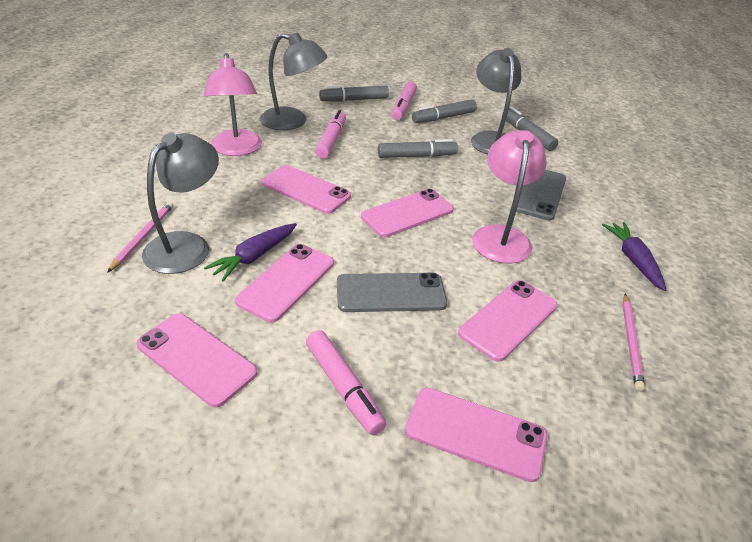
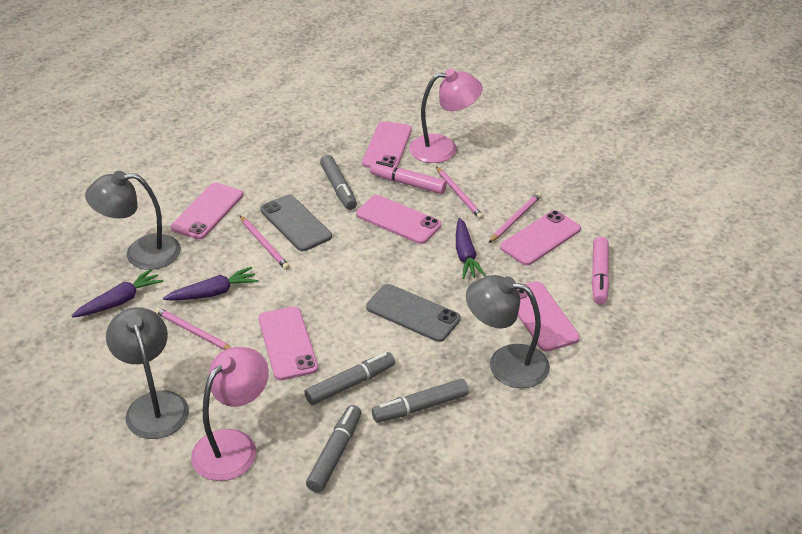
pink marker: [306,330,386,435] [315,110,346,158] [392,81,417,120] = 3 -> [370,161,447,194] [592,237,609,305] = 2
pink pencil: [107,202,174,273] [622,294,645,391] = 2 -> [155,307,232,350] [240,216,290,270] [436,167,484,219] [489,192,542,243] = 4
purple carrot: [204,223,297,282] [602,222,666,291] = 2 -> [72,269,164,318] [163,267,258,301] [456,218,486,279] = 3

